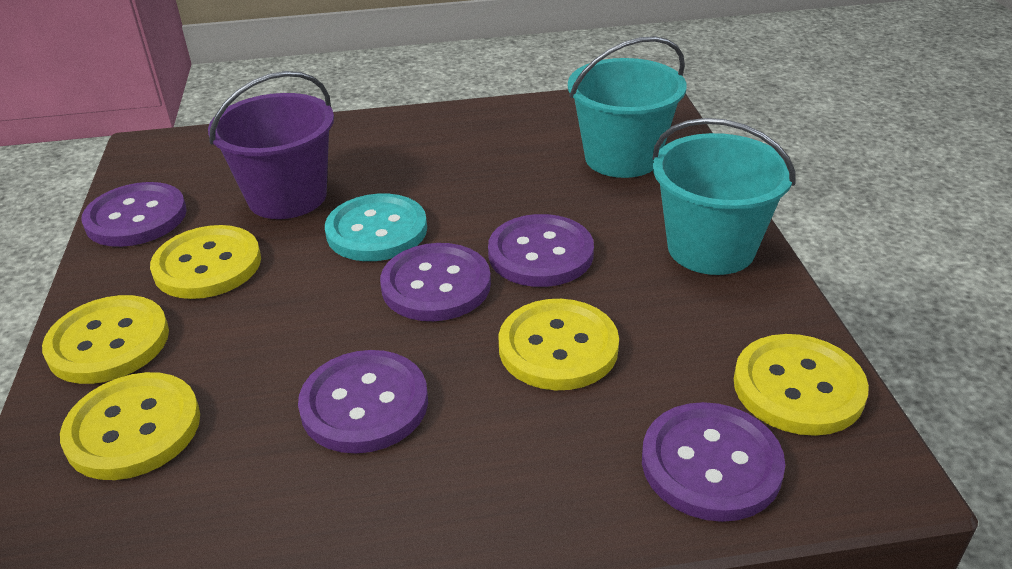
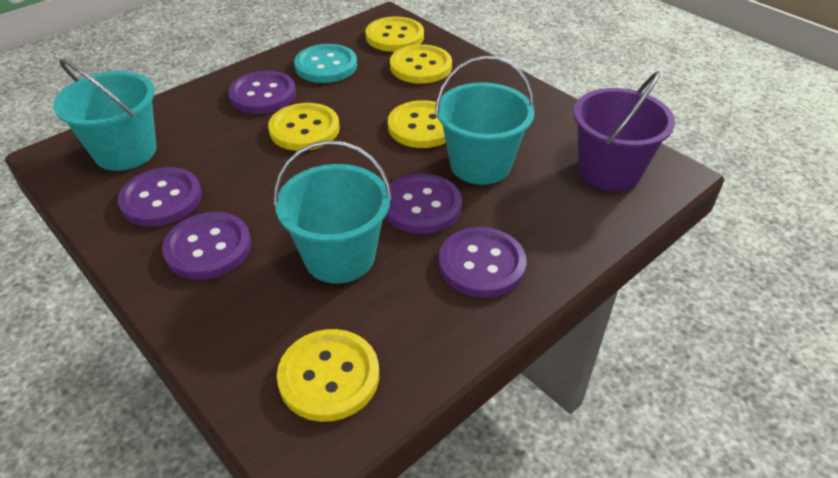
turquoise bucket: [568,36,687,178] [652,118,796,275] = 2 -> [53,59,157,171] [274,140,392,284] [435,56,534,185] = 3

